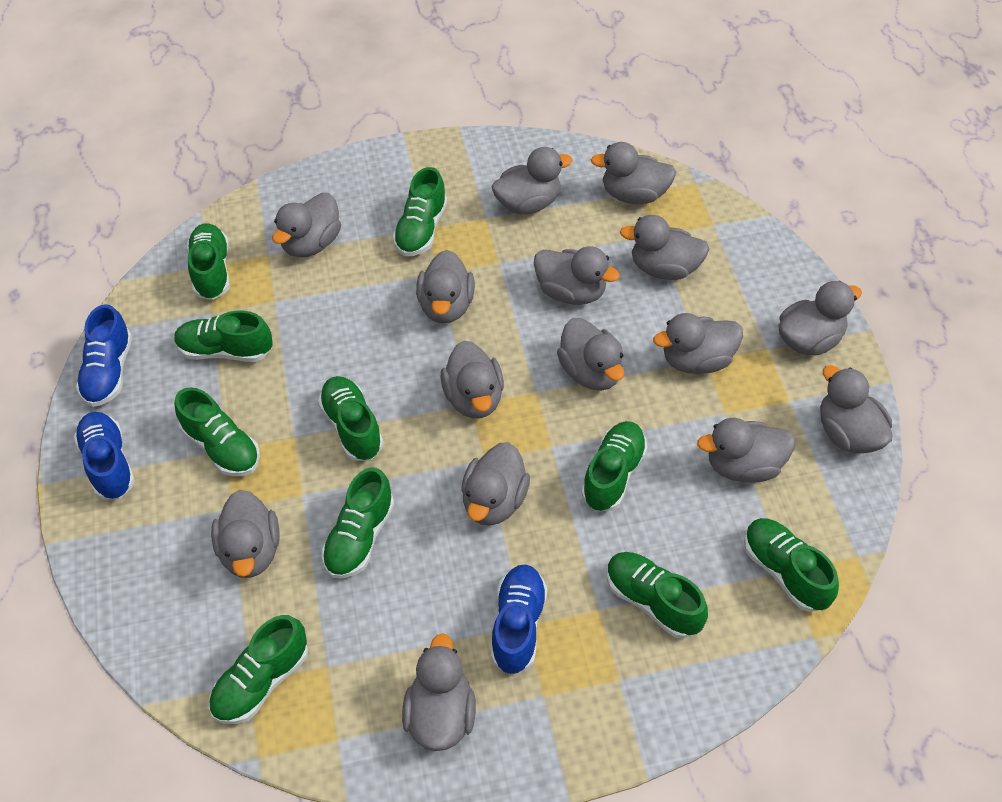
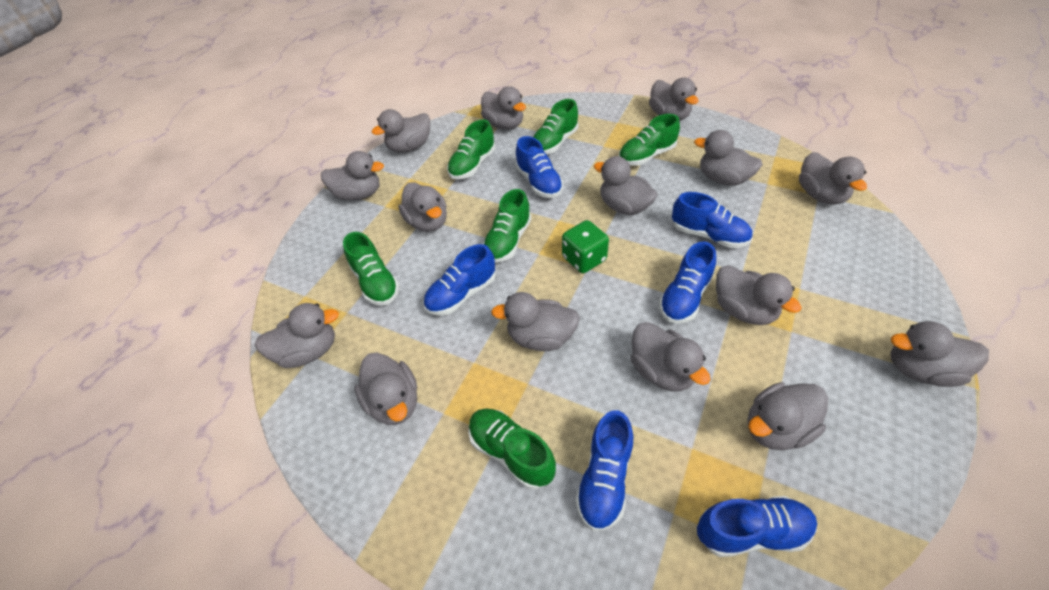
blue shoe: [74,412,135,499] [76,304,132,407] [491,565,548,675] = 3 -> [423,244,496,316] [516,136,563,198] [575,410,633,531] [659,241,716,323] [672,192,752,248] [697,496,817,557] = 6
green dice: none = 0 -> [562,220,609,273] = 1
green shoe: [174,310,273,362] [175,387,260,476] [187,223,230,300] [209,615,308,724] [318,376,383,461] [322,467,394,579] [393,167,447,256] [581,421,648,511] [607,552,708,638] [744,518,839,612] = 10 -> [343,232,400,306] [447,120,496,179] [468,408,556,489] [483,189,531,263] [533,99,578,154] [619,114,680,166] = 6

